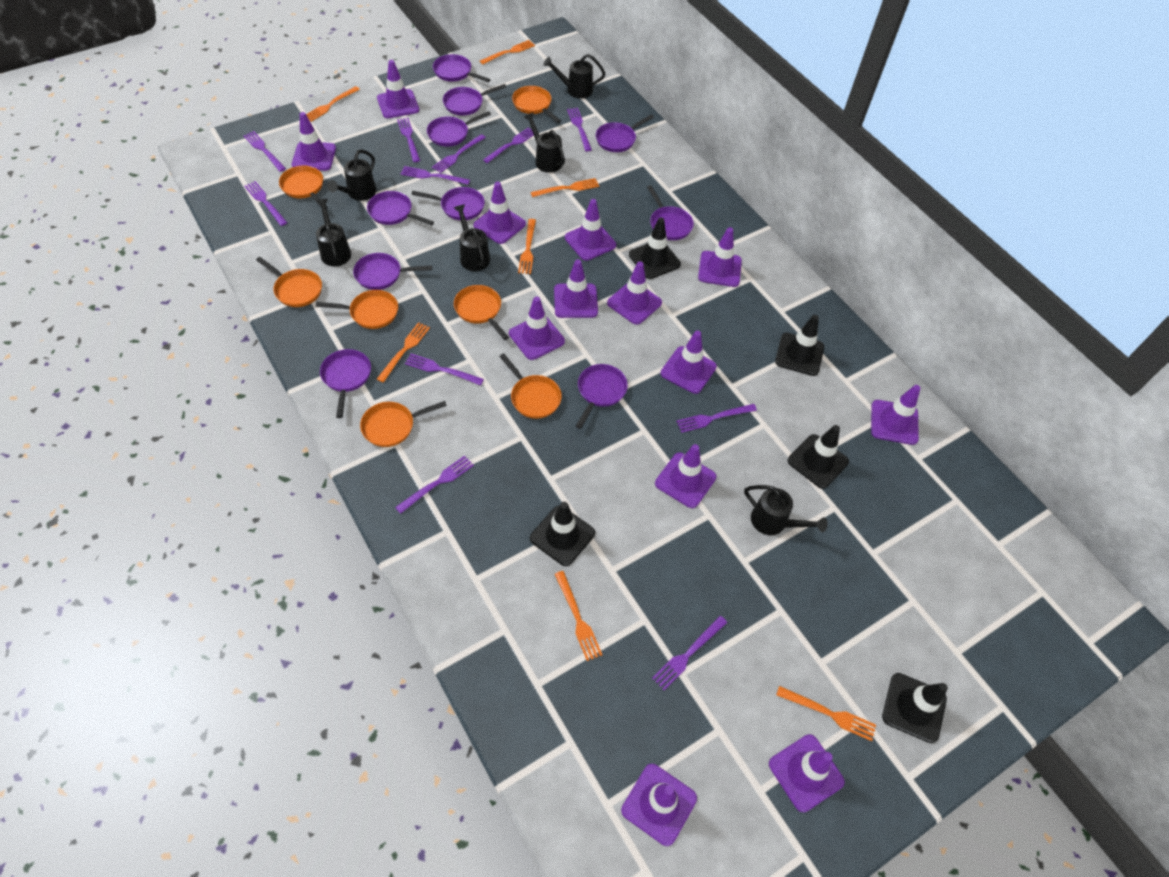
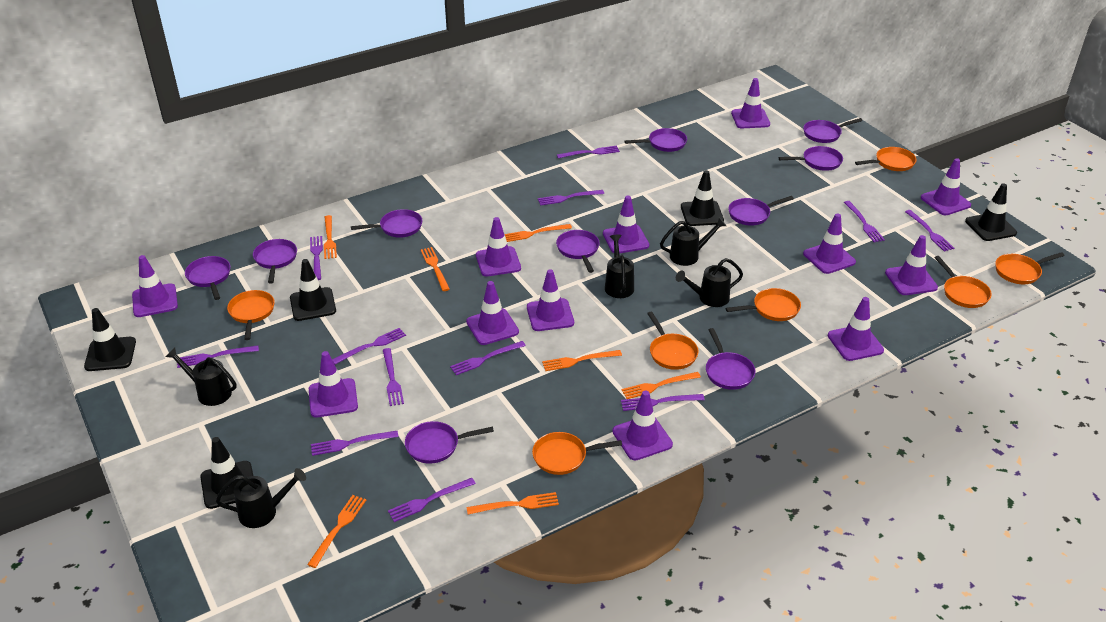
black watering can: [316,199,351,266] [327,149,377,201] [454,204,490,271] [524,112,565,173] [543,54,605,99] [744,485,828,535] = 6 -> [165,347,236,406] [216,468,306,528] [605,235,634,298] [660,218,726,266] [676,258,743,307] = 5
purple fork: [243,131,286,172] [244,181,287,226] [395,456,474,514] [397,118,420,162] [401,166,470,185] [405,354,484,386] [432,134,486,173] [483,127,534,163] [567,108,592,152] [652,616,727,690] [676,404,757,433] = 11 -> [177,345,259,368] [310,236,323,280] [311,431,399,456] [332,328,406,364] [383,348,404,406] [388,478,476,522] [450,341,526,375] [538,190,604,206] [557,146,620,158] [621,394,705,411] [844,201,885,242] [905,210,954,252] = 12
purple traffic cone: [292,112,336,171] [377,60,419,118] [473,182,526,244] [509,296,565,360] [554,259,598,318] [565,199,616,261] [607,262,662,325] [621,764,697,846] [655,444,716,508] [661,330,717,394] [698,227,742,287] [769,734,845,812] [871,385,920,445] = 13 -> [132,255,178,317] [309,351,358,417] [466,281,519,345] [476,217,521,276] [527,269,574,331] [603,196,649,254] [612,391,673,461] [731,78,770,128] [803,213,856,274] [828,297,884,361] [885,235,938,295] [921,158,971,215] = 12

